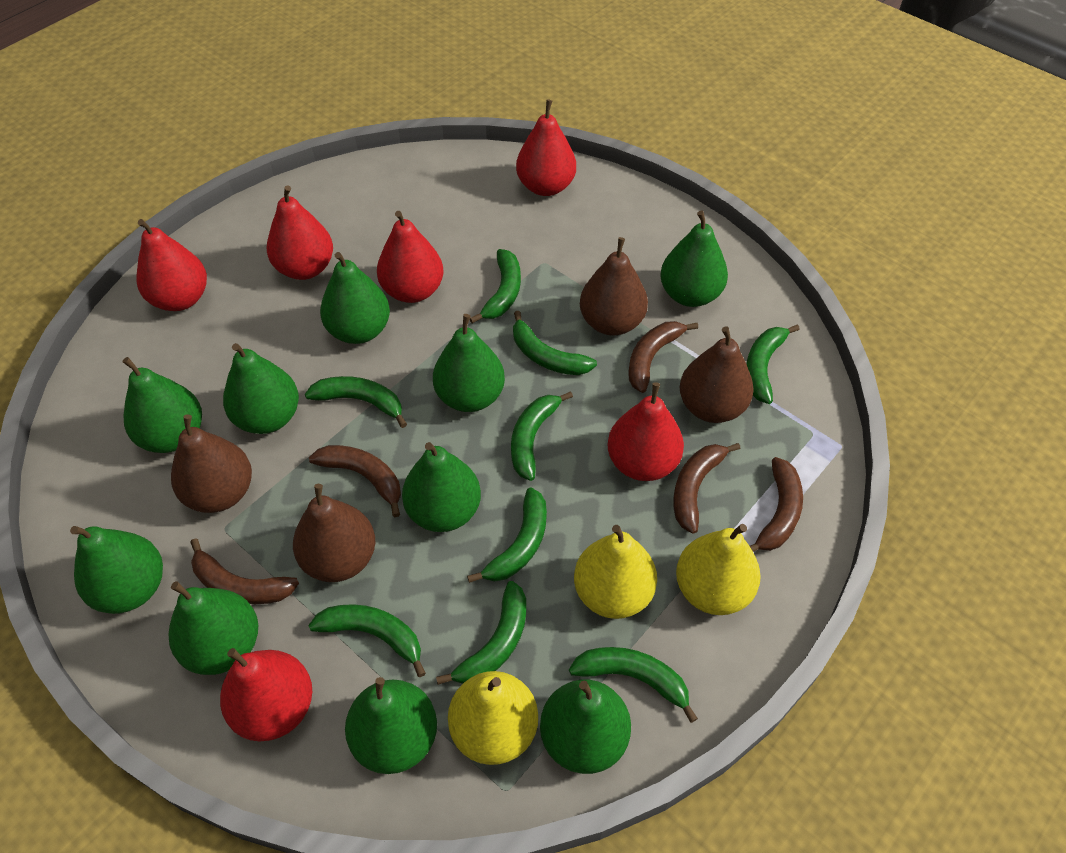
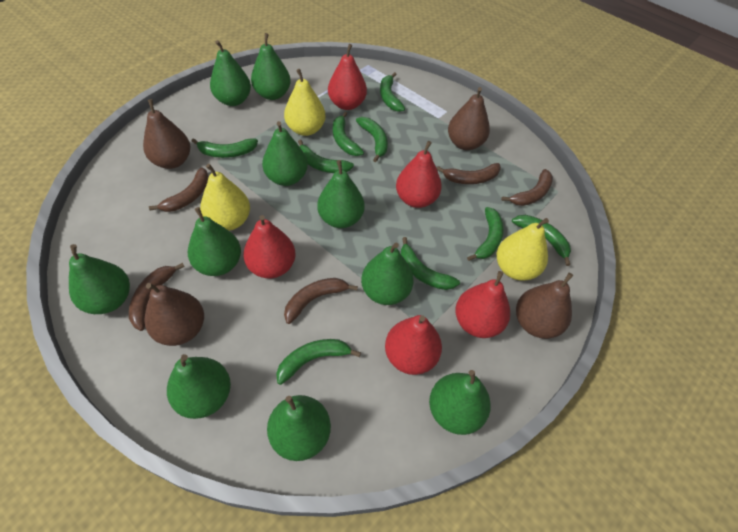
red pear: [136,219,207,311] [220,648,312,741] [267,185,333,280] [377,211,443,303] [516,99,576,196] [608,382,684,481] = 6 -> [243,215,296,278] [328,44,367,110] [385,315,442,375] [396,141,442,208] [455,271,510,338] = 5

